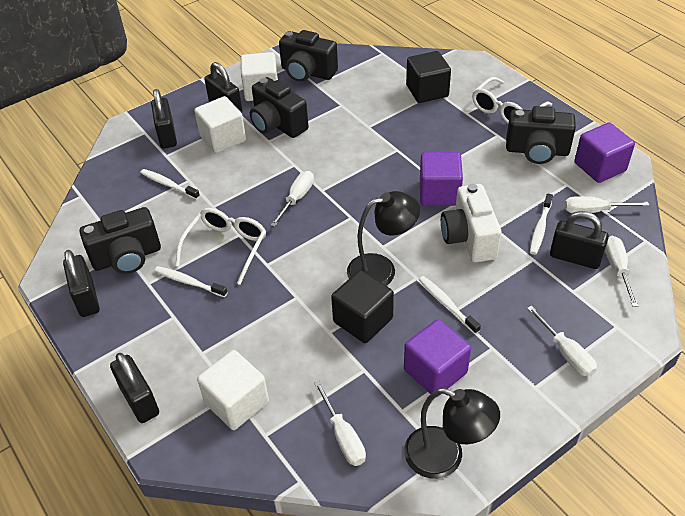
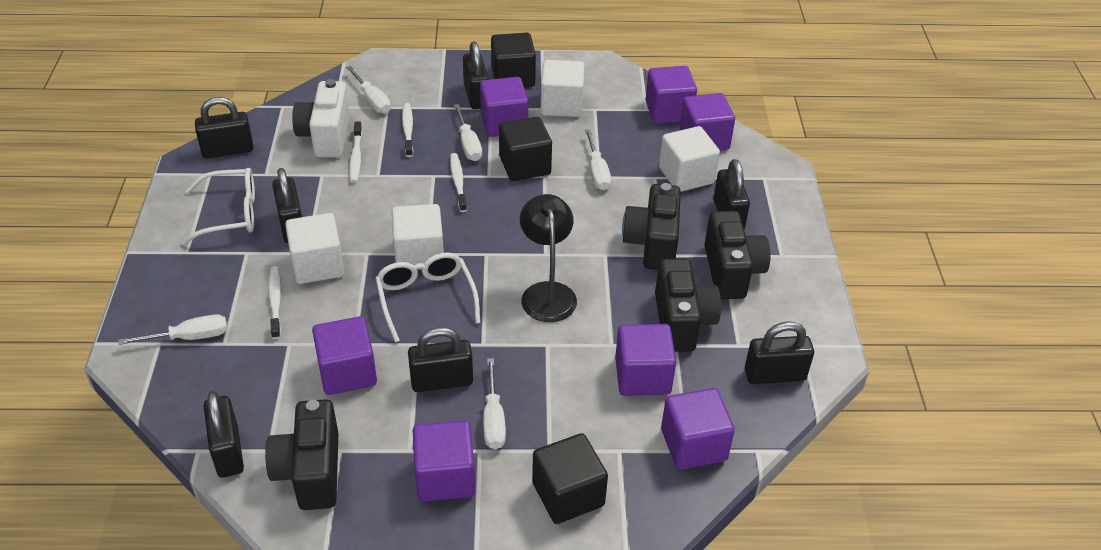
black cube: [331,270,394,343] [406,51,451,103] = 2 -> [491,33,536,87] [499,117,552,181] [532,433,608,524] = 3
black lamp: [347,191,420,286] [404,388,500,479] = 2 -> [520,194,577,322] = 1
black padlock: [63,250,100,317] [110,353,159,423] [151,89,177,148] [204,62,242,113] [550,211,609,269] = 5 -> [195,97,253,158] [204,391,244,478] [272,168,302,243] [408,327,473,392] [463,42,489,109] [713,159,750,229] [745,321,814,384] = 7
purple cube: [404,319,471,397] [420,152,463,206] [574,122,635,183] = 3 -> [312,316,377,395] [413,420,475,502] [480,77,528,137] [615,324,676,396] [645,66,697,124] [661,388,735,470] [680,93,735,151] = 7
white cube: [194,96,246,153] [197,350,269,430] [241,52,278,101] = 3 -> [285,213,344,284] [392,204,444,270] [541,60,585,117] [659,126,720,192] = 4

